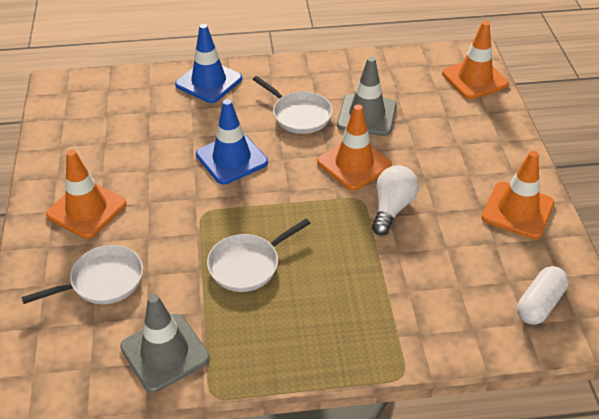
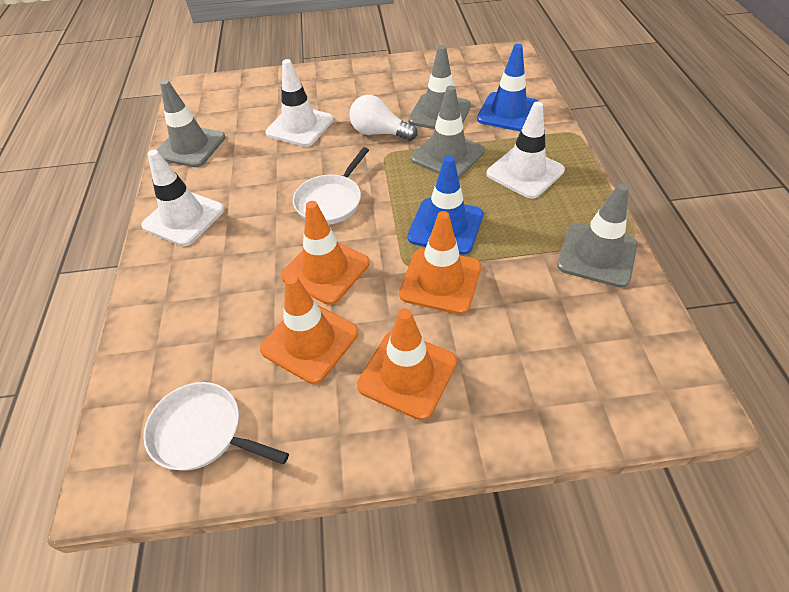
grey traffic cone: [120,294,210,393] [337,57,397,136] = 2 -> [157,80,225,167] [408,45,471,129] [411,86,485,178] [557,183,638,288] = 4
white capsule: [517,266,569,325] = 1 -> none = 0
white pan: [21,245,143,304] [207,219,311,292] [253,76,333,134] = 3 -> [143,382,289,471] [293,147,369,225] = 2
white traffic cone: none = 0 -> [141,150,224,246] [265,59,333,147] [486,102,565,199] = 3

